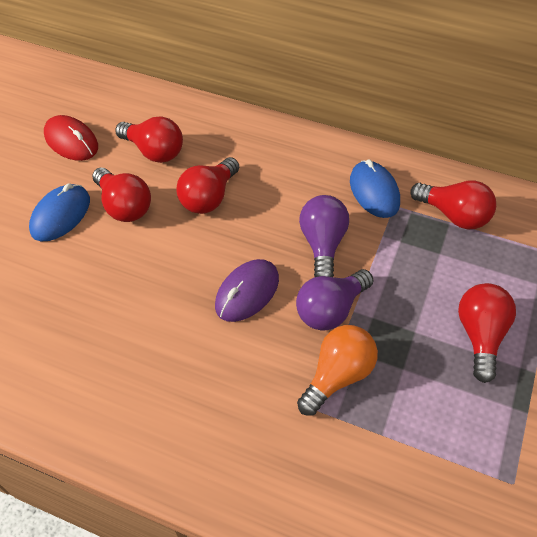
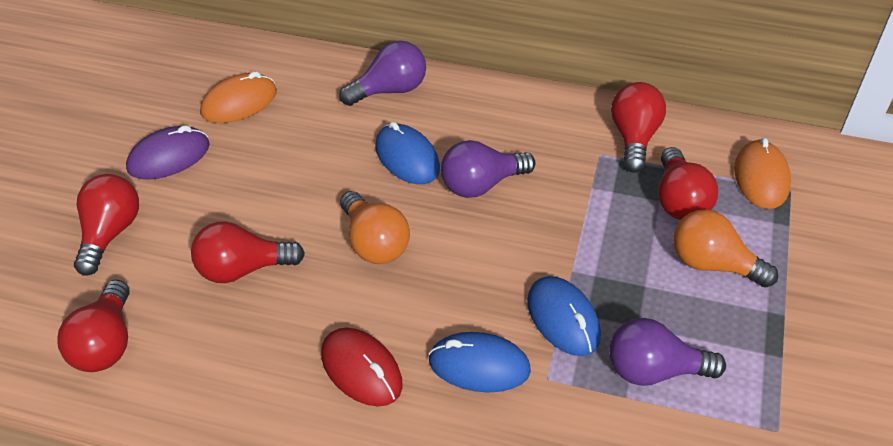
blue mouse: [29,184,90,241] [350,159,400,218] = 2 -> [375,121,440,184] [429,332,531,393] [527,276,601,356] = 3
orange light bulb: [297,325,378,416] = 1 -> [340,191,410,264] [673,209,778,287] = 2
orange mouse: none = 0 -> [200,71,277,123] [734,138,791,209] = 2
purple light bulb: [296,269,374,331] [299,195,349,277] = 2 -> [339,40,426,106] [441,140,535,198] [609,318,726,386] = 3

